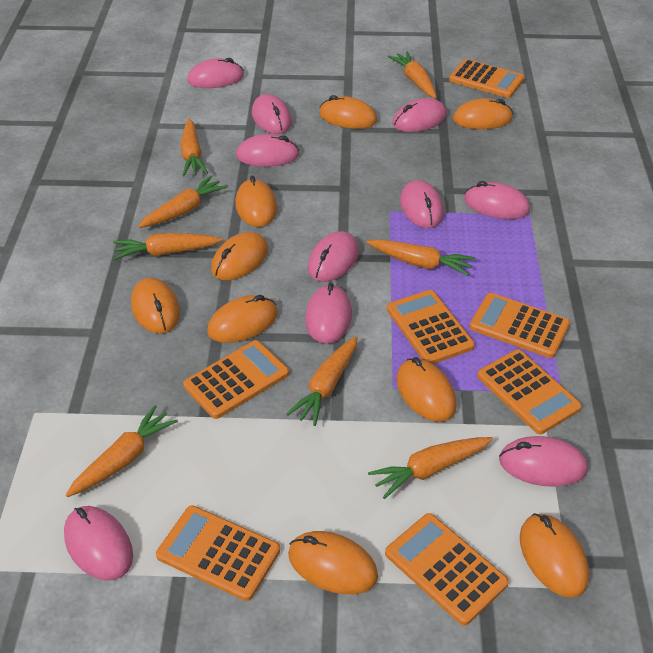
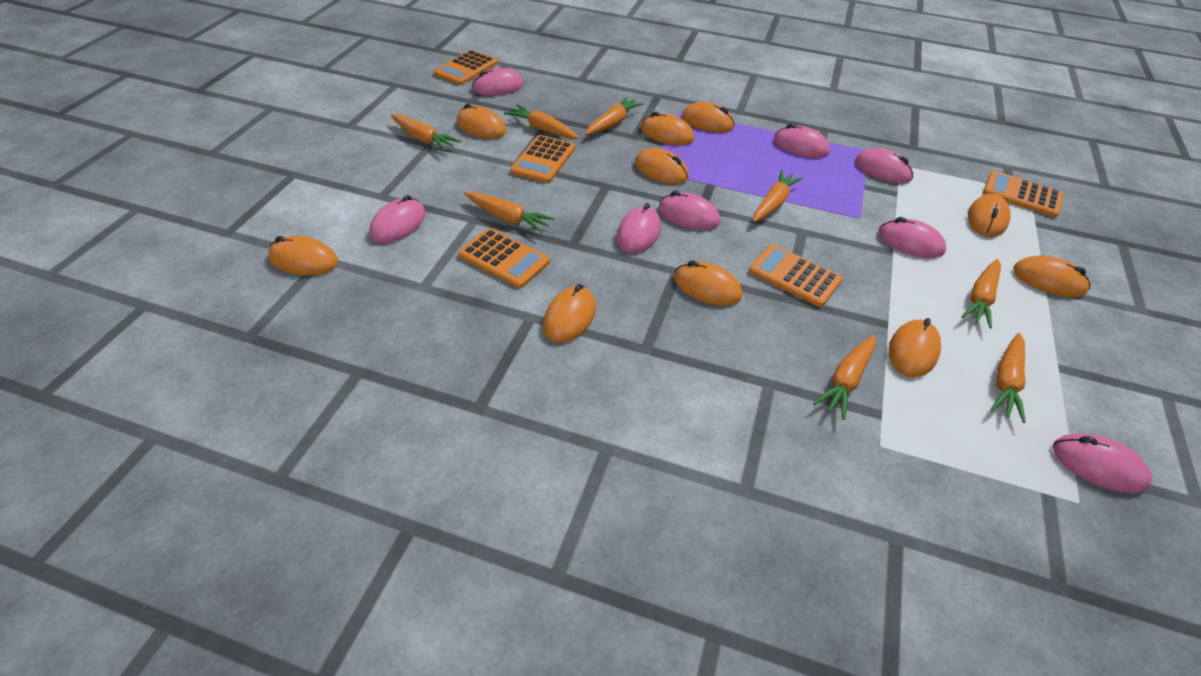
orange calculator: [156,505,280,601] [183,340,289,419] [385,513,509,626] [387,290,475,364] [449,59,525,98] [470,293,570,358] [477,349,582,434] = 7 -> [433,50,497,85] [458,228,550,288] [510,135,575,183] [749,244,843,307] [983,171,1064,217] = 5
orange mouse: [131,278,180,334] [207,295,278,343] [211,232,268,280] [235,176,277,227] [288,531,378,594] [319,95,377,129] [396,357,457,422] [453,98,513,129] [520,513,589,598] = 9 -> [268,236,338,275] [457,103,506,139] [543,284,596,343] [635,148,689,184] [641,112,694,145] [674,260,742,306] [682,102,735,133] [889,318,941,377] [968,194,1011,237] [1013,255,1090,297] = 10
pink mouse: [64,506,133,581] [187,58,244,88] [236,134,300,167] [252,94,292,134] [305,283,352,344] [308,231,359,282] [393,98,447,132] [400,180,444,228] [464,181,530,219] [499,436,588,487] = 10 -> [369,195,425,243] [472,68,524,96] [616,203,661,253] [658,191,720,230] [774,124,830,158] [855,148,913,184] [878,217,946,258] [1052,433,1152,493] = 8

